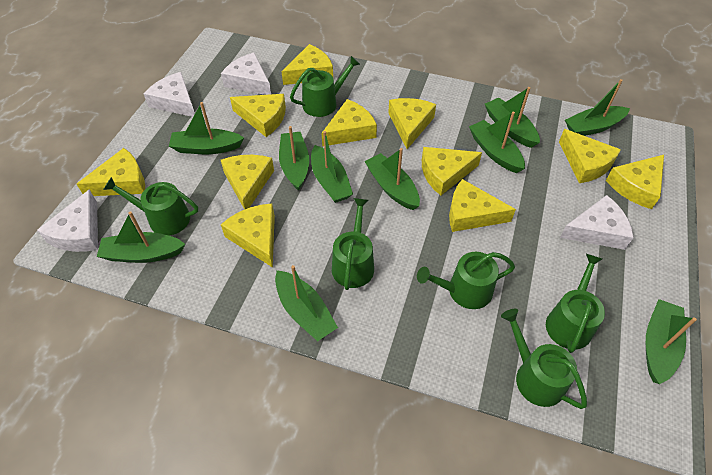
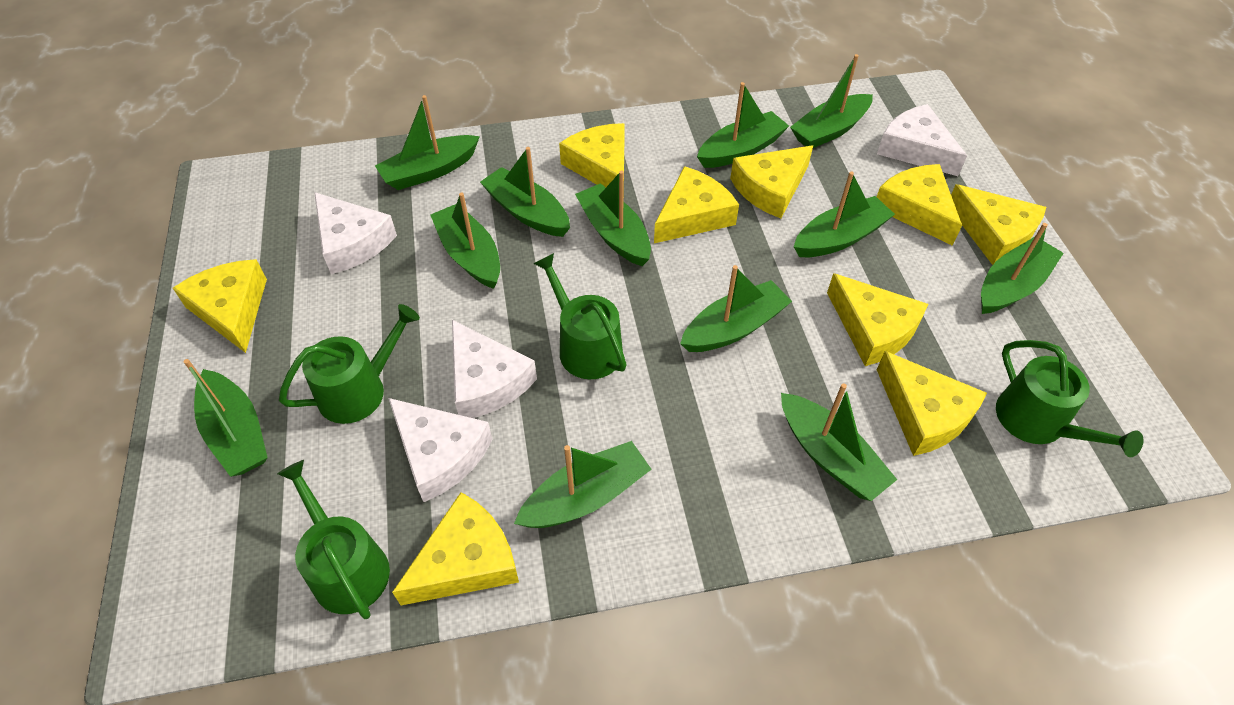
green boat: [97,211,185,263] [169,102,244,154] [275,265,338,341] [279,126,309,191] [311,131,353,203] [364,148,420,210] [469,111,525,173] [485,87,540,148] [565,79,630,136] [646,299,697,384] = 10 -> [183,359,268,477] [375,95,480,190] [430,193,500,289] [480,147,570,237] [514,441,652,528] [575,170,651,266] [680,265,792,352] [697,82,789,168] [781,383,897,501] [790,54,873,148] [794,171,895,257] [981,223,1064,314] = 12
green watering can: [103,177,198,236] [290,56,360,117] [332,198,374,290] [417,252,515,309] [501,309,587,409] [546,254,605,353] = 6 -> [277,460,390,619] [279,304,420,424] [533,253,627,379] [996,340,1143,457] = 4
yellow cheese: [77,148,145,196] [221,155,274,210] [221,204,275,268] [230,94,286,137] [281,44,333,85] [321,99,377,146] [388,98,436,149] [422,147,482,195] [449,179,516,232] [559,129,621,183] [606,155,664,209] = 11 -> [173,259,267,353] [392,492,519,605] [559,123,625,200] [654,166,739,243] [730,145,813,218] [827,273,928,366] [877,164,962,246] [877,351,987,456] [951,184,1046,265] = 9

